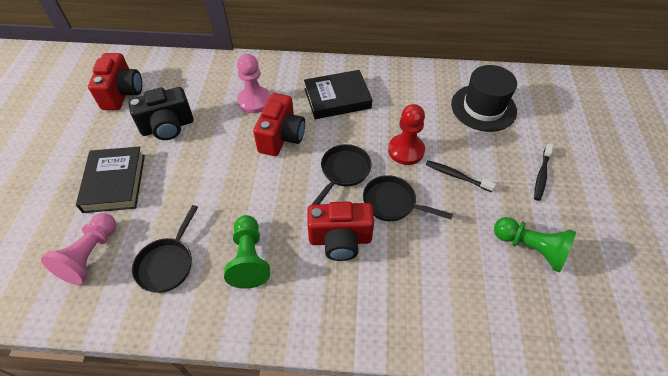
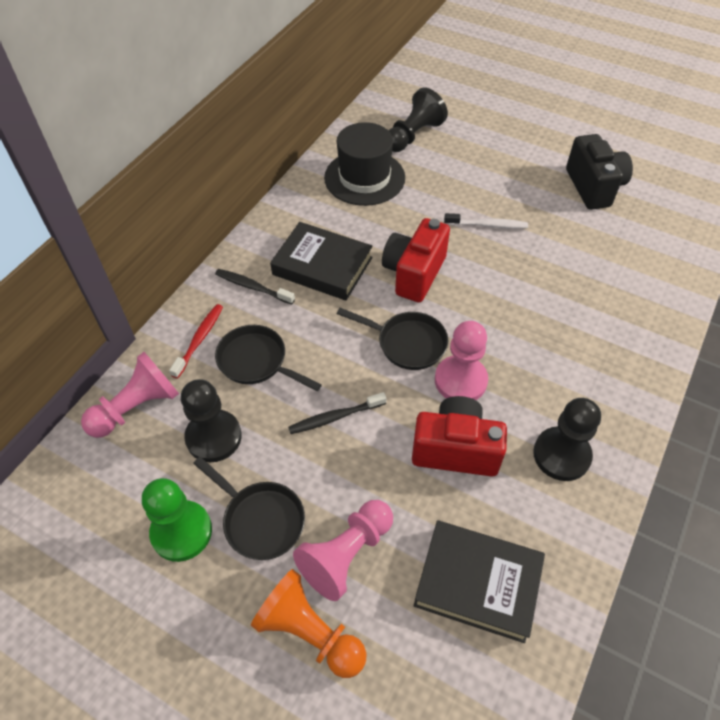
black pawn: none = 0 -> [181,379,242,462] [388,88,448,152] [533,398,601,481] = 3
green pawn: [224,215,270,289] [494,217,576,273] = 2 -> [142,478,212,562] = 1
orange pawn: none = 0 -> [251,569,367,678] = 1
pink pawn: [41,213,116,285] [237,54,271,113] = 2 -> [81,352,179,438] [293,500,393,601] [435,321,488,400] = 3
red camera: [88,53,142,110] [253,93,305,156] [307,202,374,261] = 3 -> [382,218,450,303] [412,396,507,477] = 2
red pawn: [388,104,425,165] = 1 -> none = 0
red toothbrush: none = 0 -> [169,304,223,379] = 1
white toothbrush: none = 0 -> [444,213,528,229] = 1

